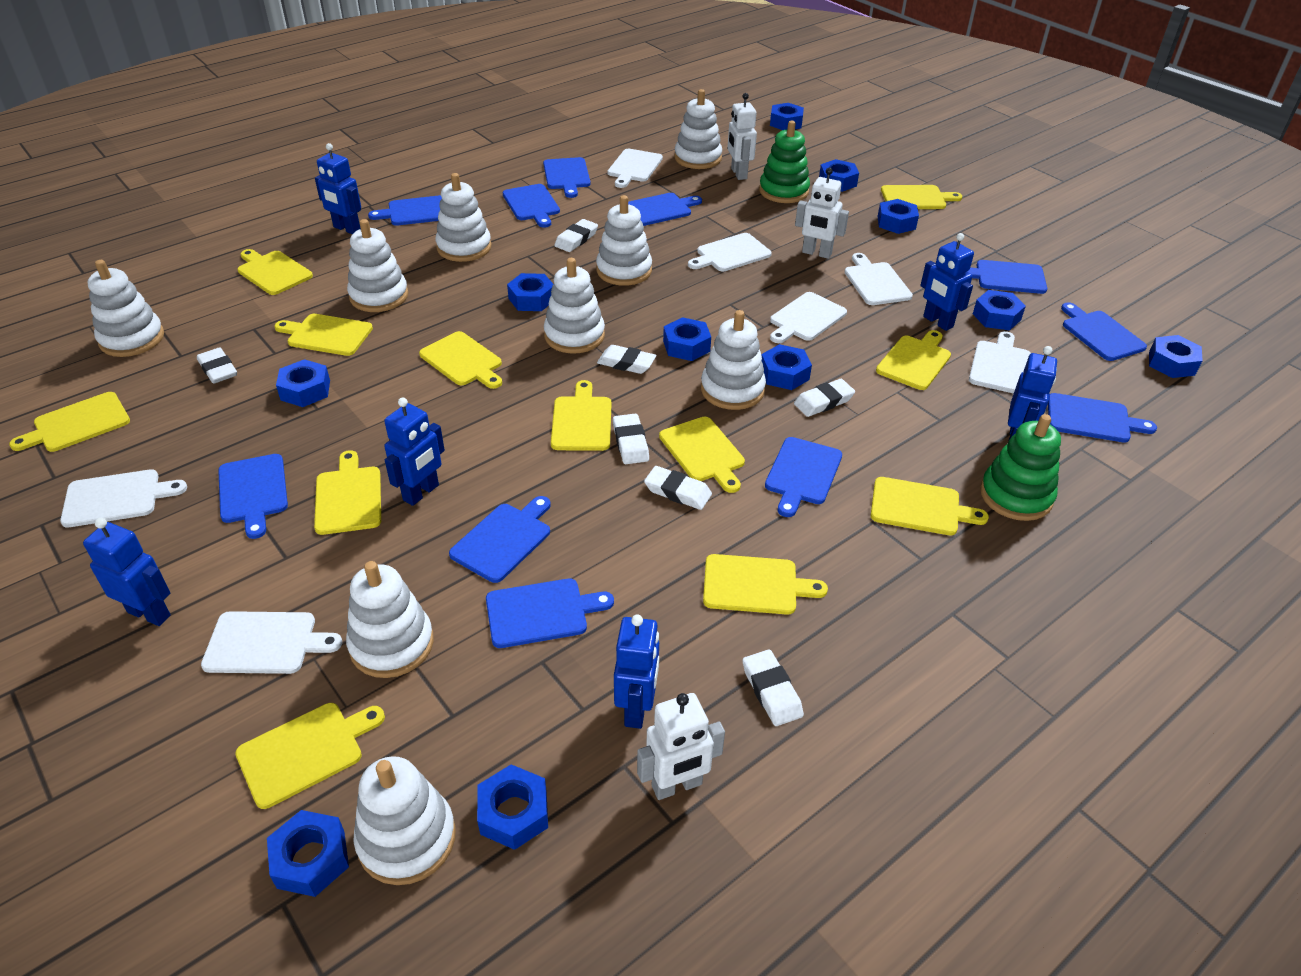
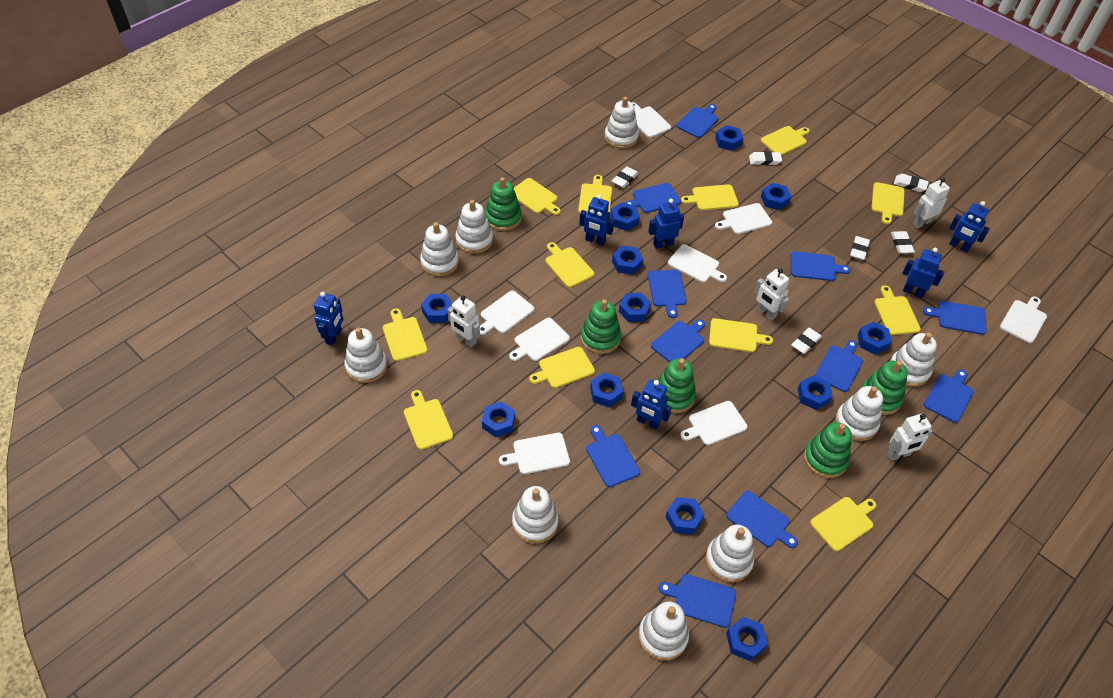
blue nut: [267,810,349,897] [276,359,330,407] [477,764,548,850] [507,273,553,311] [663,317,711,361] [761,344,812,390] [770,103,804,130] [819,159,859,192] [878,199,919,234] [973,290,1026,330] [1149,335,1203,378] = 11 -> [421,294,453,323] [482,401,515,437] [590,373,623,407] [611,202,639,231] [612,246,643,275] [619,293,651,322] [665,497,705,534] [715,125,743,151] [726,617,768,661] [761,183,791,210] [798,375,833,410] [858,322,892,355] = 12
green stacking toy: [759,121,810,203] [980,414,1061,521] = 2 -> [485,177,522,231] [581,299,621,354] [658,358,696,413] [804,422,852,478] [861,360,908,415] = 5
white cutting board: [60,469,187,528] [201,611,342,674] [607,149,663,188] [688,233,772,272] [770,292,847,343] [845,253,913,305] [969,331,1031,394] = 7 -> [480,291,534,335] [499,433,570,474] [509,318,570,361] [632,102,671,138] [668,244,727,283] [680,401,748,445] [715,203,772,234] [1000,296,1047,343] = 8
white eraser: [197,347,237,384] [554,219,598,252] [597,345,656,374] [613,413,649,464] [644,466,712,510] [742,650,804,726] [794,379,855,417] = 7 -> [612,166,639,188] [749,151,782,165] [791,328,822,354] [850,236,870,260] [891,231,915,253] [894,174,929,192] = 6
white robot: [637,693,725,800] [727,93,757,180] [795,168,849,259] = 3 -> [447,295,480,347] [754,268,789,321] [887,414,933,461] [913,178,950,228] = 4

